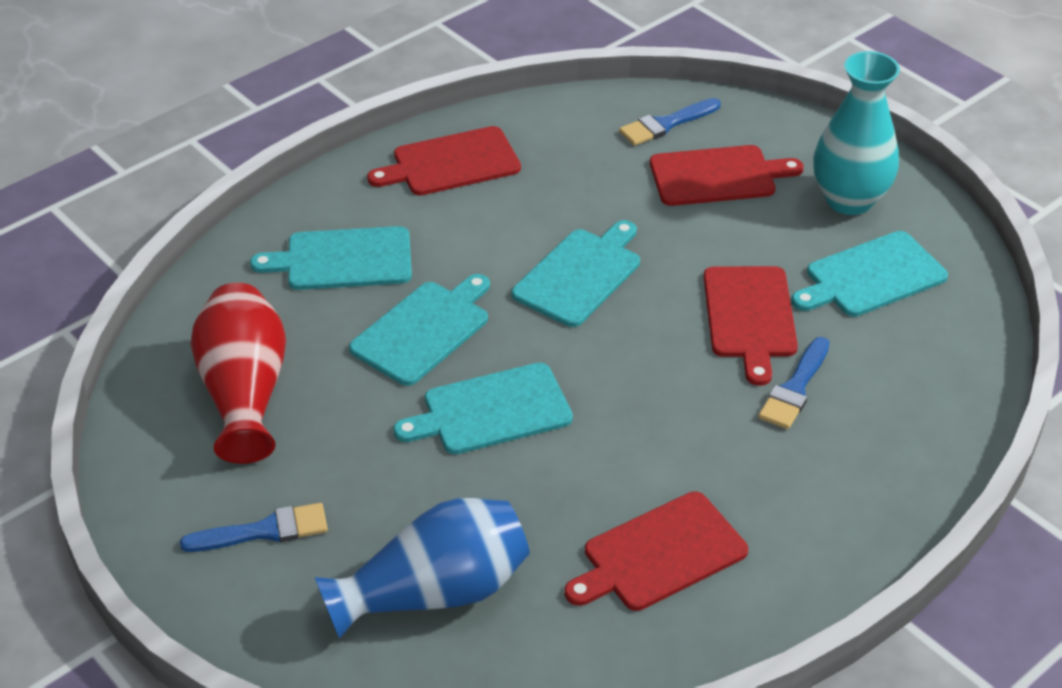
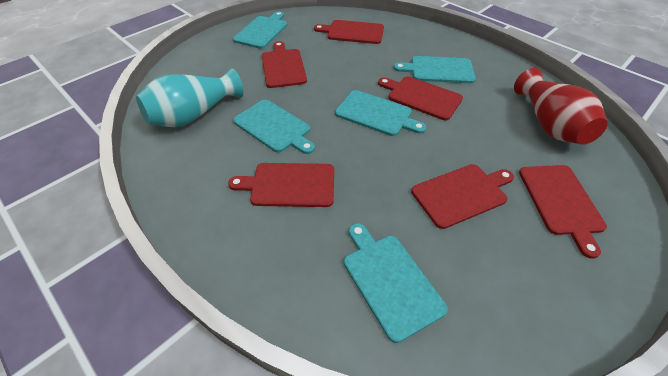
blue brush: [180,503,328,552] [619,98,721,146] [758,337,830,429] = 3 -> none = 0
blue vase: [315,498,530,639] = 1 -> none = 0
red cutting board: [367,126,521,196] [565,491,748,611] [650,145,804,206] [704,266,798,386] = 4 -> [228,163,334,207] [262,41,307,88] [314,20,384,44] [378,76,463,120] [411,164,514,229] [519,165,607,259] = 6

